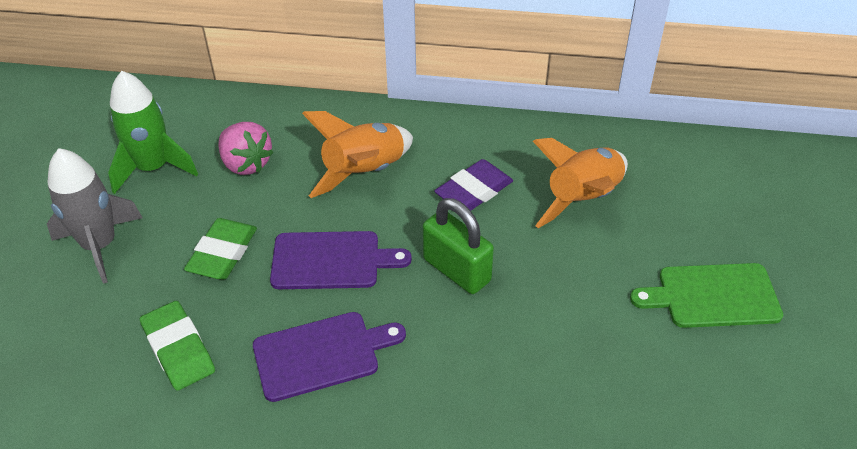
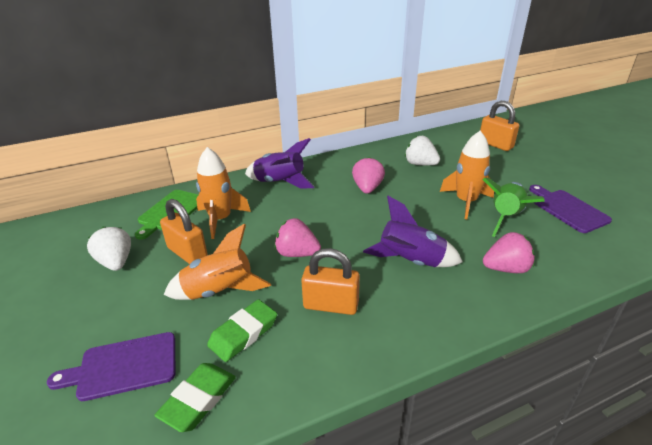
green padlock: [423,198,494,294] = 1 -> none = 0
grey rocket: [47,148,143,284] = 1 -> none = 0
orange padlock: none = 0 -> [160,199,208,264] [301,248,360,315] [480,101,519,151] = 3
orange rocket: [302,111,413,198] [533,138,628,228] = 2 -> [164,223,271,300] [196,147,251,239] [440,131,494,219] = 3
pink strawberry: [218,122,274,175] = 1 -> [275,218,321,257] [352,157,385,194] [483,232,535,273] = 3
purple eraser: [434,159,513,211] = 1 -> none = 0
purple rocket: none = 0 -> [245,138,314,189] [363,196,463,267] = 2
white strawberry: none = 0 -> [87,227,131,271] [405,136,440,165] = 2

